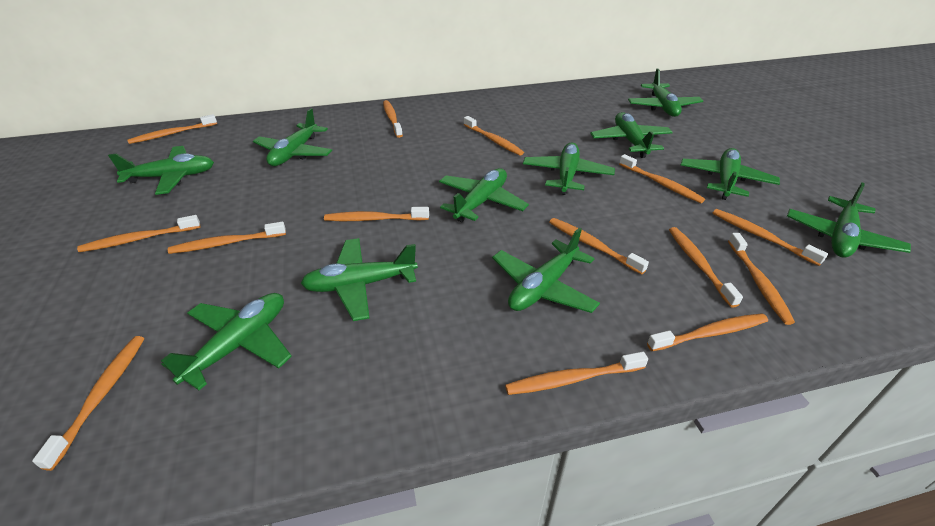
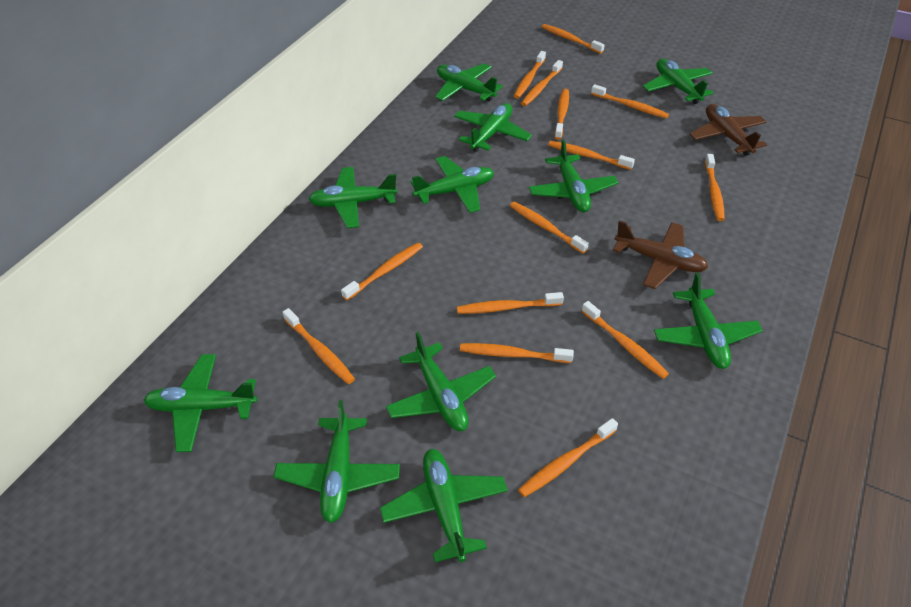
brown plane: none = 0 -> [613,221,708,289] [690,104,767,156] = 2

